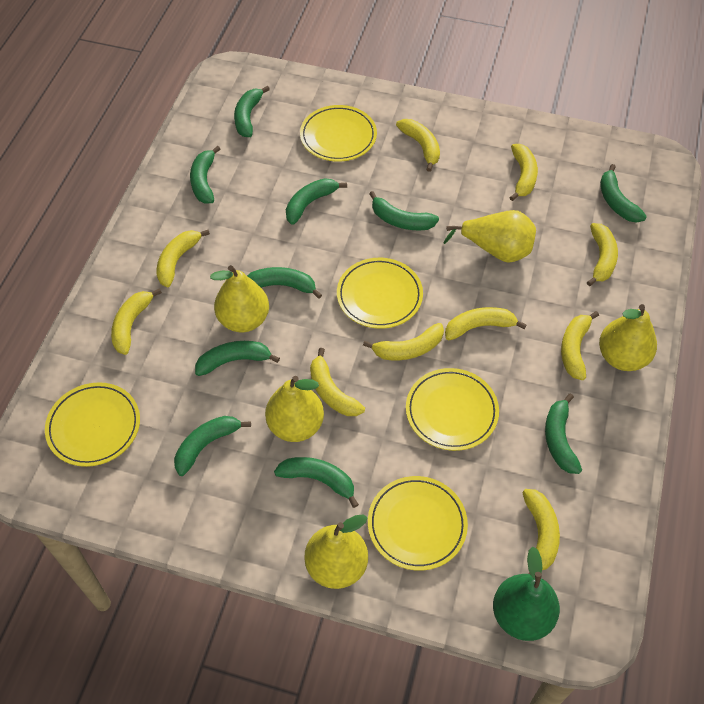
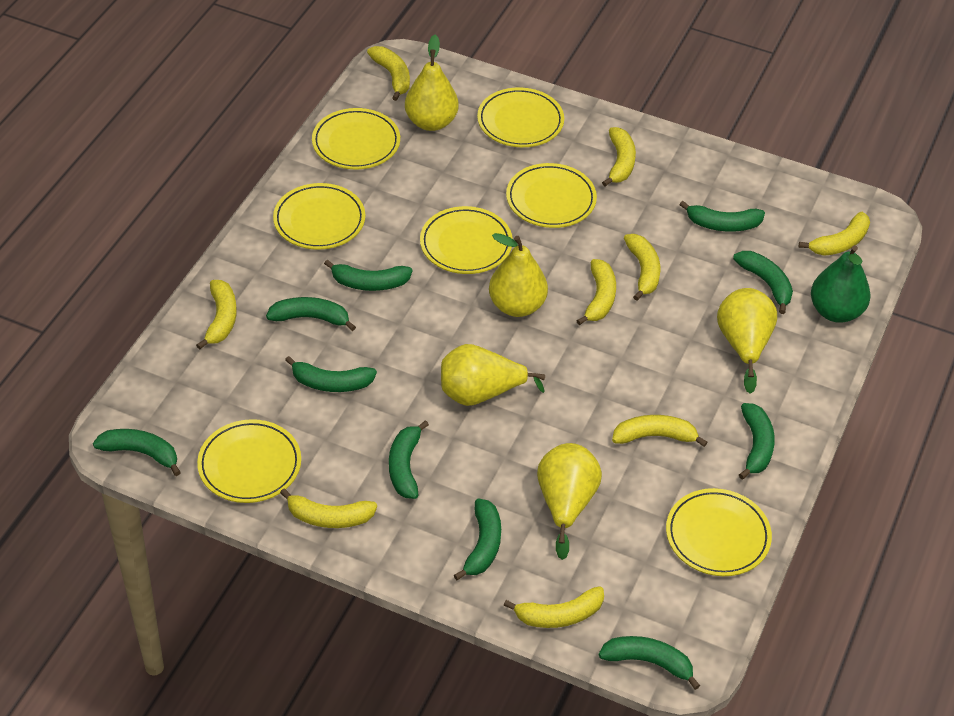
yellow banana: [111,288,162,355] [157,230,210,287] [310,348,365,416] [363,323,444,360] [396,119,440,172] [445,307,527,340] [509,144,538,201] [522,489,560,574] [561,311,599,380] [587,223,618,286] = 10 -> [196,280,237,349] [280,489,377,528] [367,46,410,101] [504,586,604,628] [576,259,616,325] [602,127,636,186] [612,415,708,447] [624,234,660,301] [799,212,870,256] = 9
yellow plate: [45,382,140,467] [300,105,377,162] [337,258,423,329] [368,476,468,571] [406,368,499,451] = 5 -> [197,419,301,503] [273,183,365,250] [312,108,400,169] [420,206,513,274] [477,88,564,147] [506,163,597,228] [666,488,772,576] = 7

